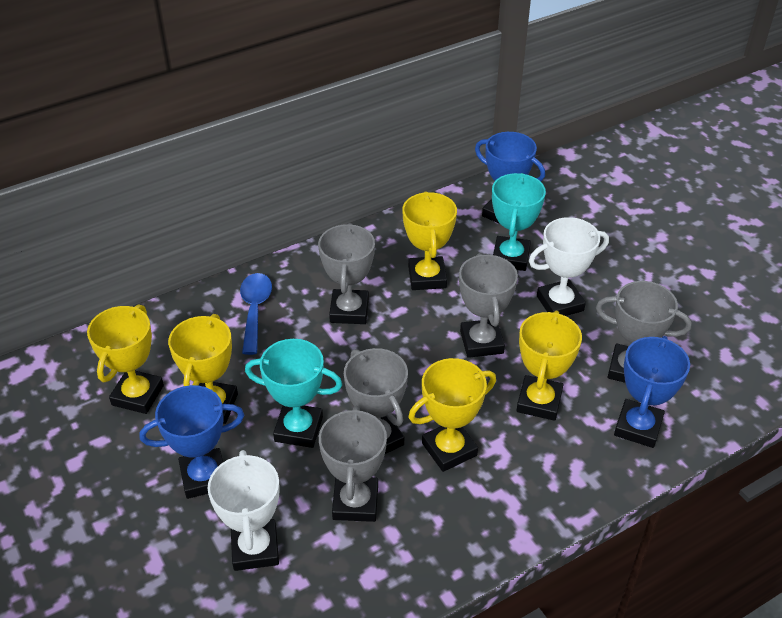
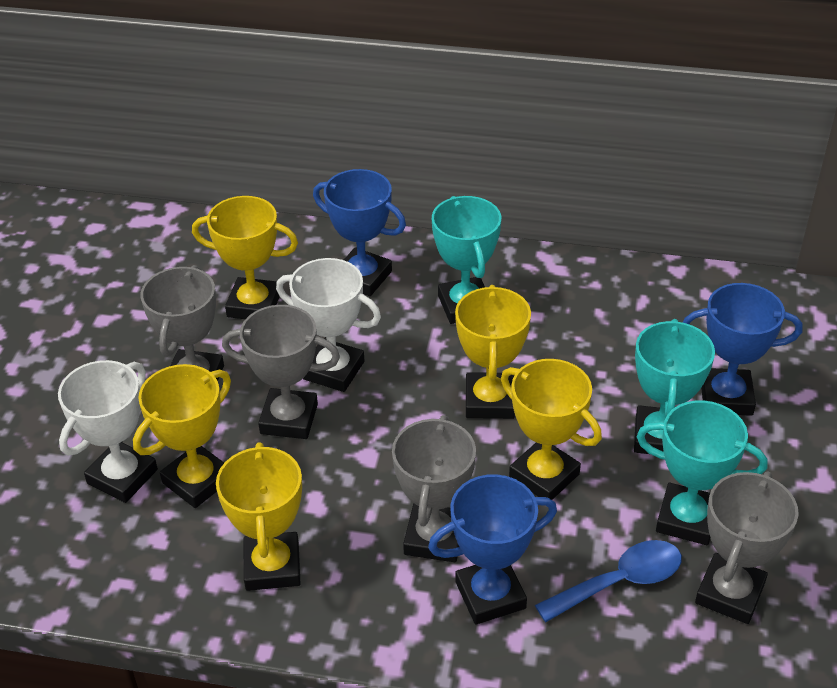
grey trophy: [318,223,375,324] [319,406,387,522] [344,348,408,454] [459,253,518,358] [596,281,692,383] = 5 -> [141,265,224,381] [222,305,340,439] [392,415,476,562] [695,471,799,624] = 4
turquoise trophy: [245,339,342,448] [492,173,546,271] = 2 -> [432,196,501,324] [634,319,715,454] [637,400,768,545] = 3

